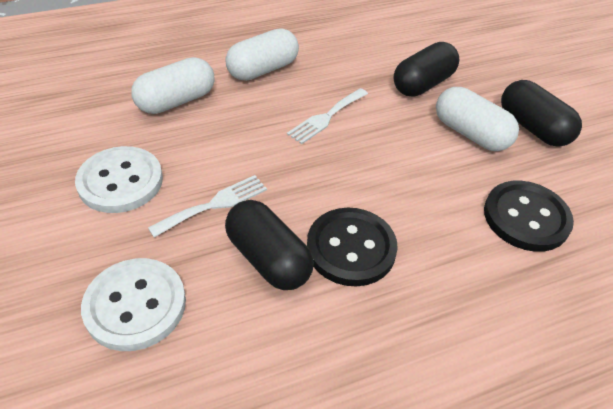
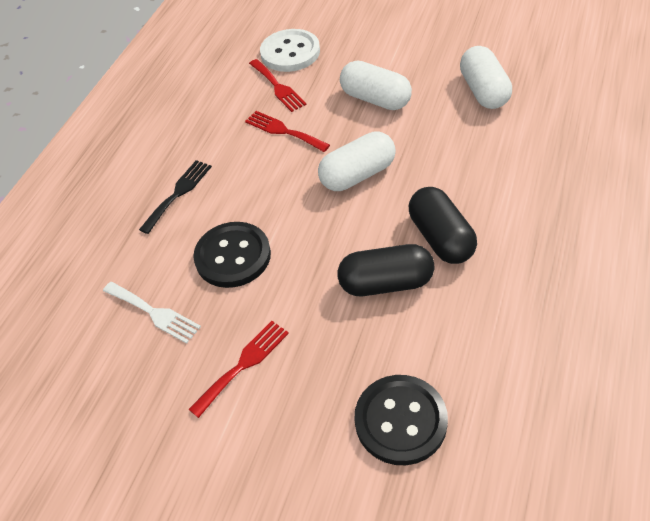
black capsule: [225,200,314,290] [394,42,460,97] [501,80,582,147] = 3 -> [338,244,434,296] [409,187,477,264] = 2
black fork: none = 0 -> [139,160,212,234] = 1
red fork: none = 0 -> [188,321,289,418] [245,111,330,152] [249,59,307,112] = 3
white button: [75,146,163,213] [81,258,186,351] = 2 -> [260,29,320,72] = 1
white fork: [148,175,267,237] [287,88,368,144] = 2 -> [103,282,201,344] = 1

